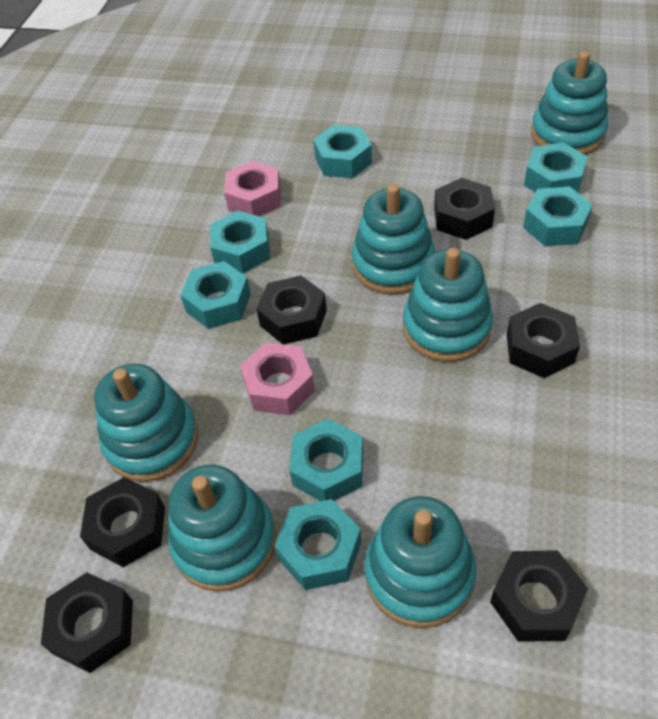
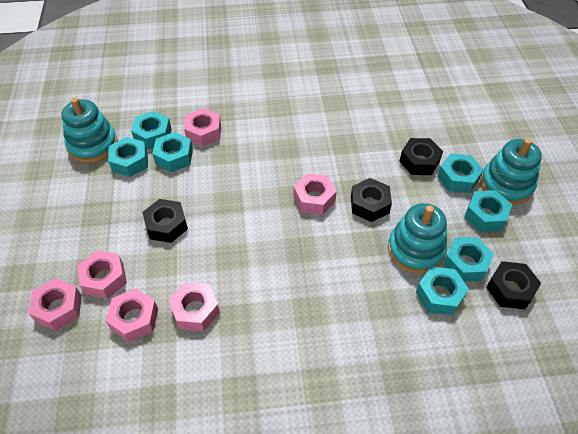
black nut: [41,572,133,673] [80,477,165,567] [256,276,327,344] [434,178,495,240] [490,550,588,642] [507,303,580,378] = 6 -> [142,199,188,243] [351,178,392,222] [399,138,443,175] [486,261,541,310] = 4
pink nut: [224,161,281,217] [240,342,315,415] = 2 -> [28,278,82,331] [77,251,127,299] [106,289,158,342] [169,282,220,331] [184,108,221,147] [293,173,337,215] = 6
turquoise stacking toy: [94,364,199,482] [168,465,276,591] [352,184,435,294] [364,496,476,628] [403,248,493,362] [531,51,608,155] = 6 -> [61,97,118,163] [388,203,447,274] [480,138,542,205] = 3

